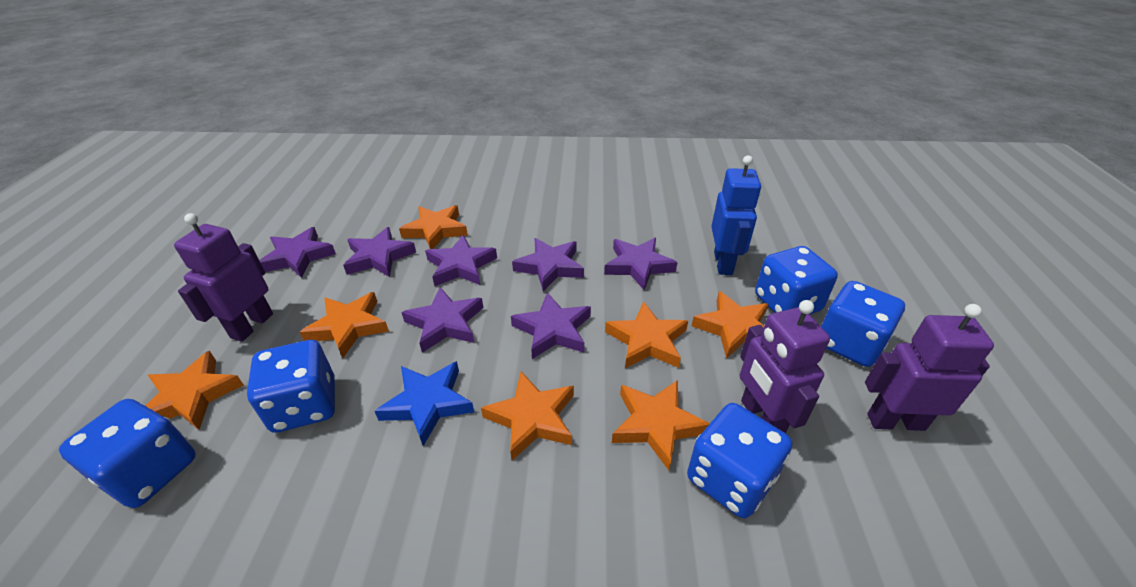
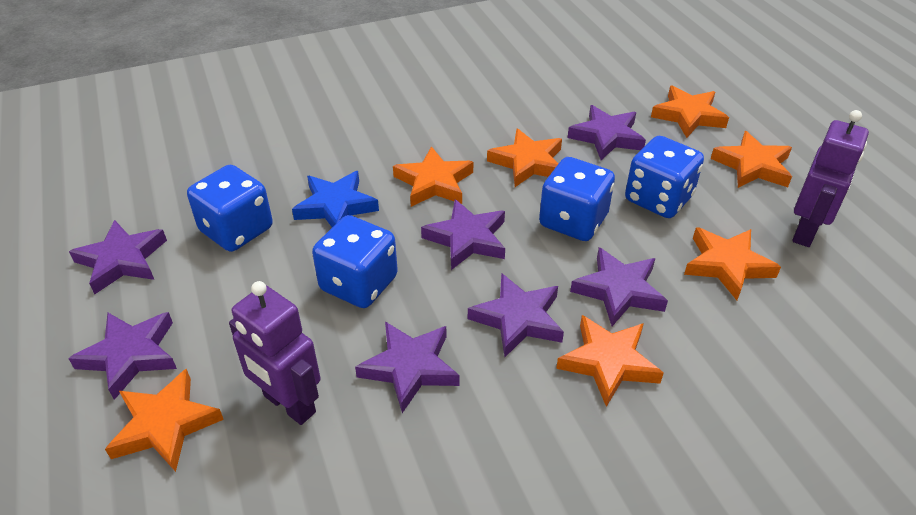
blue dice: [59,399,196,508] [247,340,335,433] [687,403,792,518] [755,246,838,314] [821,281,905,367] = 5 -> [187,165,273,252] [312,215,398,308] [539,157,615,241] [625,136,704,218] = 4
blue robot: [711,155,761,275] = 1 -> none = 0
purple robot: [174,213,273,342] [740,300,830,433] [865,304,994,431] = 3 -> [229,281,321,425] [792,110,869,247] = 2

